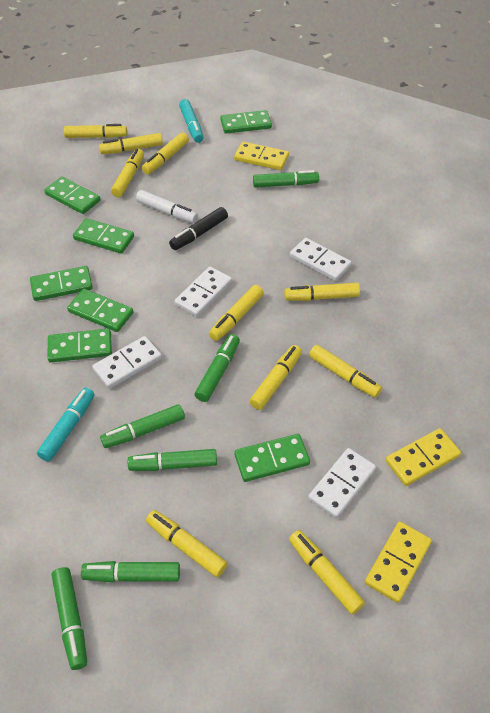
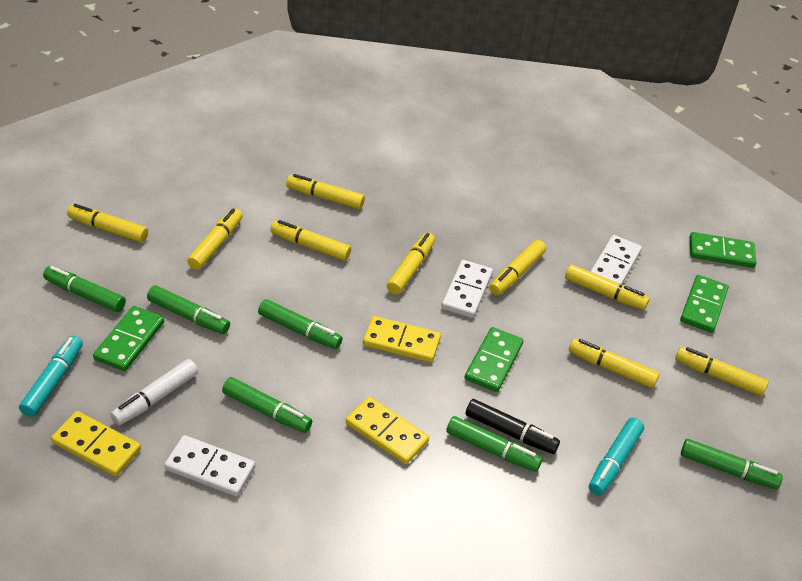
green domino: [30,266,93,301] [44,177,101,214] [47,329,112,363] [67,289,133,332] [73,218,134,254] [220,110,272,134] [234,434,310,482] = 7 -> [93,306,164,371] [465,327,523,392] [680,275,729,333] [690,232,757,268] = 4
white domino: [92,336,162,389] [174,266,232,317] [290,238,352,281] [308,448,376,519] = 4 -> [164,435,255,497] [441,260,493,318] [590,235,642,286] = 3
yellow marker: [64,124,127,138] [99,133,163,154] [111,149,144,197] [142,132,189,174] [146,510,228,577] [209,285,264,341] [249,345,302,410] [284,283,360,301] [289,530,365,615] [309,345,382,398] = 10 -> [67,204,148,243] [187,208,243,270] [270,220,351,261] [286,174,365,209] [387,232,435,295] [489,240,546,295] [565,265,649,310] [569,338,659,388] [675,347,768,396] = 9

